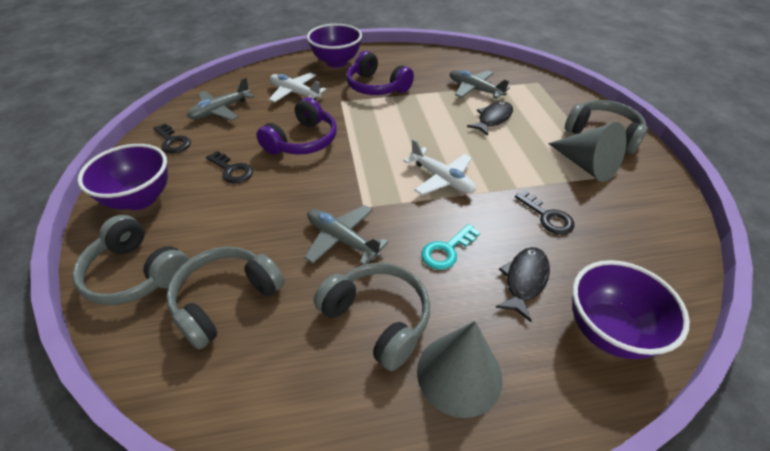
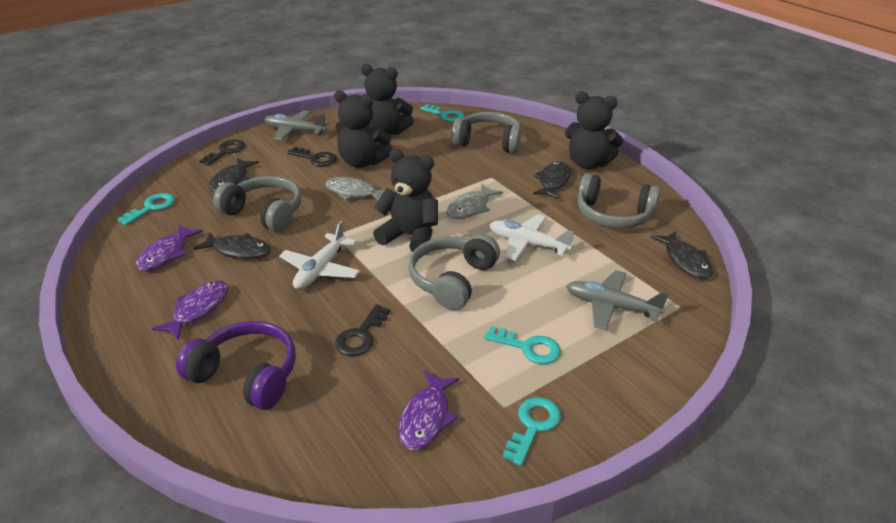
black fish: [467,102,513,136] [495,247,550,322] = 2 -> [193,232,271,259] [209,158,259,193] [533,162,571,199] [651,231,713,279] = 4
black teddy bear: none = 0 -> [334,90,392,168] [361,64,414,135] [373,149,438,252] [565,91,623,169] = 4
grey cone: [417,321,503,418] [548,122,627,182] = 2 -> none = 0
grey fish: none = 0 -> [325,177,393,200] [446,184,503,219] = 2
grey plane: [187,78,254,121] [304,205,388,265] [450,70,510,99] = 3 -> [265,110,329,140] [566,270,669,330] = 2
purple bowl: [78,144,168,210] [307,24,362,68] [572,260,690,359] = 3 -> none = 0
purple fish: none = 0 -> [136,225,203,271] [152,280,228,340] [398,370,460,450] = 3
purple headphones: [256,97,337,155] [346,51,414,95] = 2 -> [176,321,296,410] = 1
turquoise key: [422,224,480,270] = 1 -> [117,193,175,225] [420,104,464,122] [484,326,561,364] [503,397,561,466] = 4

